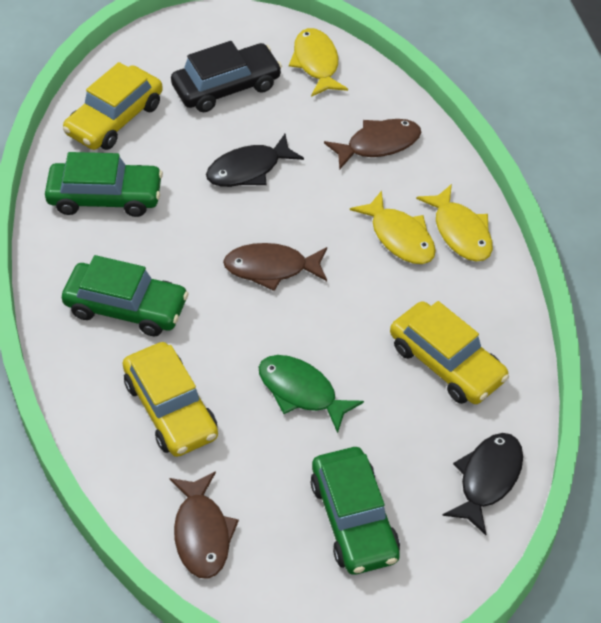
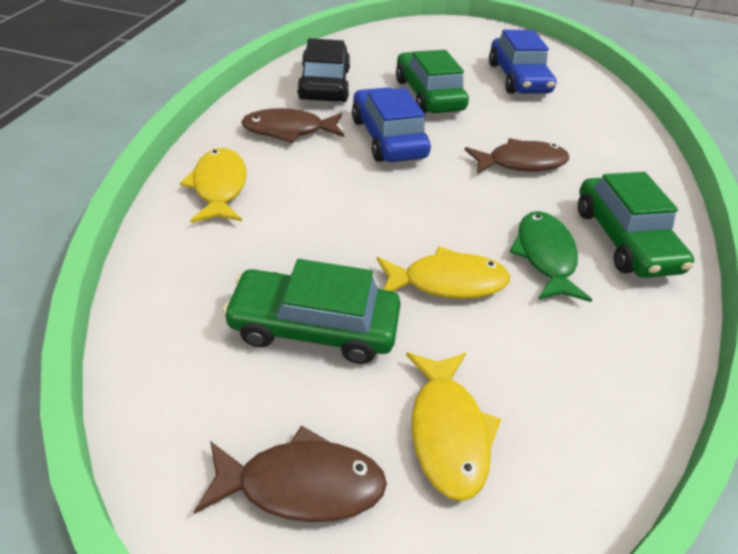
black fish: [206,134,304,187] [442,433,523,535] = 2 -> none = 0
blue car: none = 0 -> [352,87,431,162] [489,30,556,94] = 2
yellow car: [63,62,163,150] [123,342,218,457] [390,301,509,404] = 3 -> none = 0

